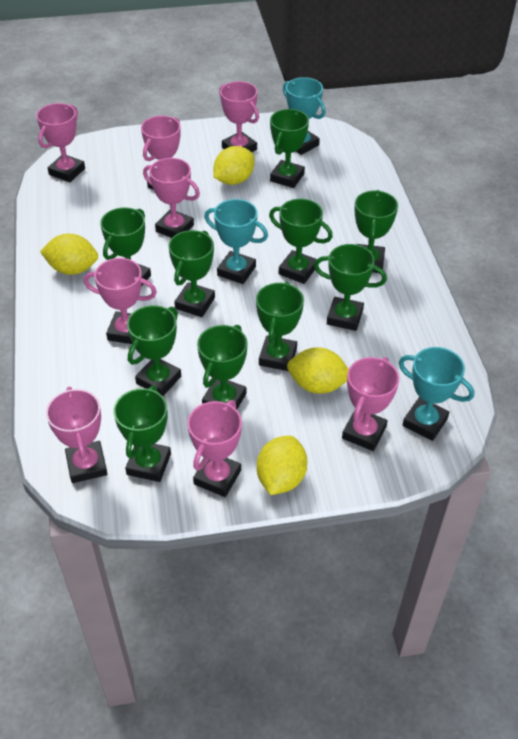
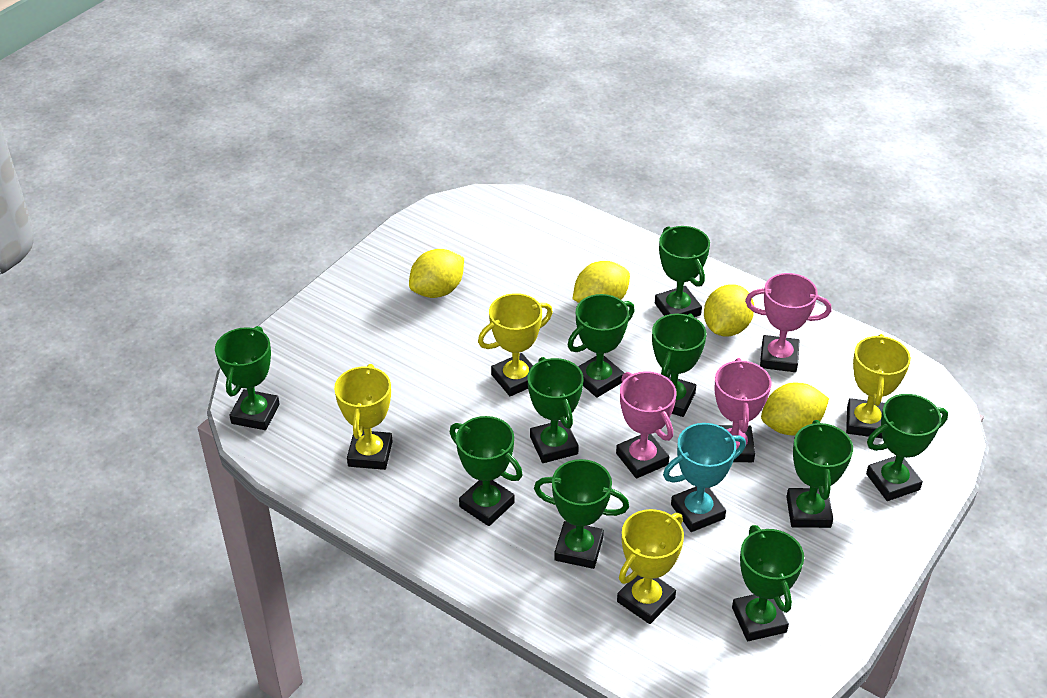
pink trophy: [36,103,85,182] [46,387,107,483] [84,258,157,344] [141,116,181,190] [143,158,200,238] [188,400,242,497] [219,81,259,152] [342,357,399,451] = 8 -> [616,371,677,479] [714,358,771,462] [745,273,831,372] = 3
turquoise trophy: [204,199,268,284] [283,77,326,155] [399,347,474,441] = 3 -> [663,423,746,532] = 1
yellow trophy: none = 0 -> [334,364,393,470] [478,293,553,396] [617,509,684,624] [846,334,911,439] = 4

